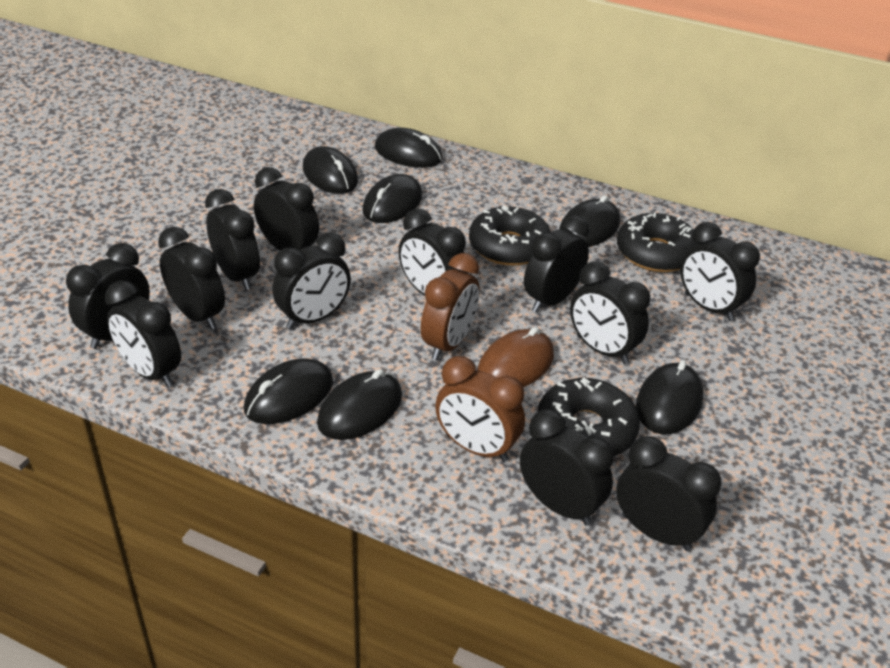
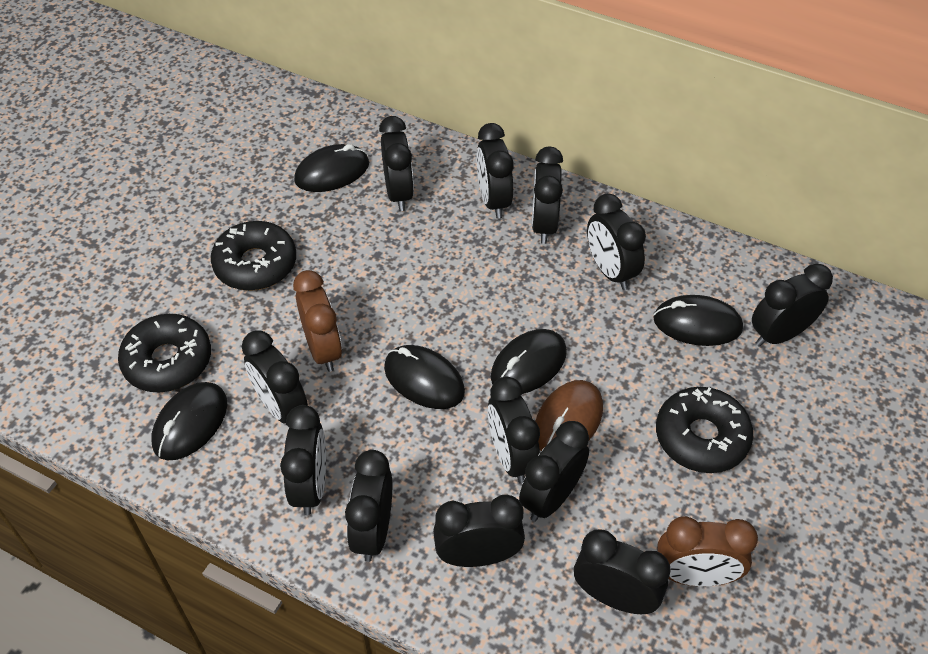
black mouse: [244,358,333,424] [303,146,358,194] [317,369,402,440] [362,174,422,223] [375,128,442,168] [559,195,620,247] [636,360,703,435] = 7 -> [151,382,227,461] [294,144,369,192] [384,345,465,409] [491,329,567,394] [653,295,743,346] = 5

